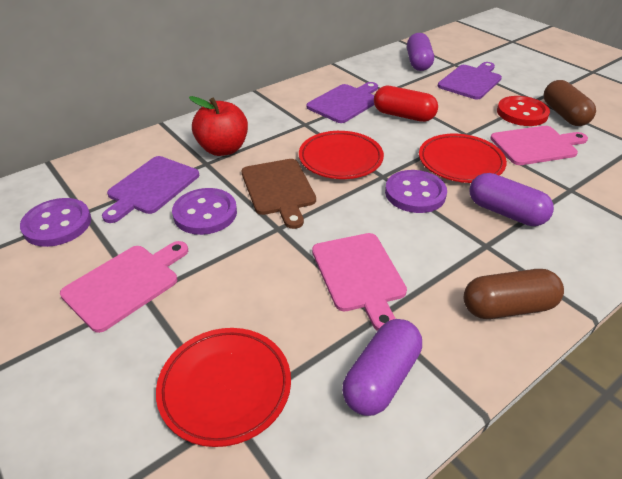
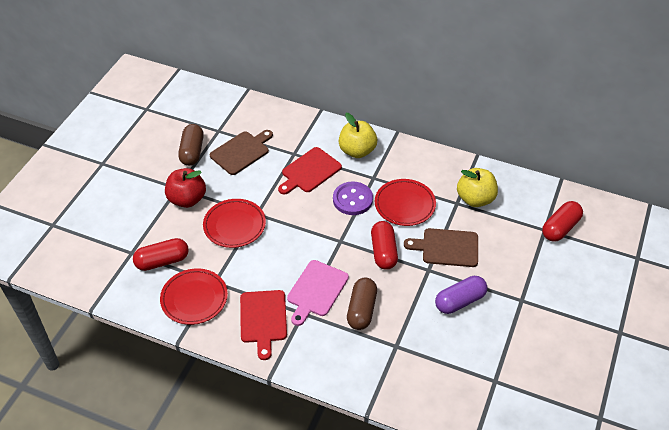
brown cutting board: [242,159,316,229] = 1 -> [210,130,273,175] [404,228,478,267] = 2
pink cutting board: [60,241,188,333] [312,233,407,331] [490,126,588,165] = 3 -> [287,260,349,326] = 1
purple button: [20,198,91,247] [172,188,237,235] [385,170,447,213] = 3 -> [333,181,373,215] = 1
purple capsule: [342,319,422,416] [407,33,434,71] [470,173,554,226] = 3 -> [435,276,487,314] = 1
purple cutting board: [102,156,199,223] [306,82,378,123] [438,62,502,99] = 3 -> none = 0
red button: [497,96,550,126] = 1 -> none = 0
red capsule: [374,86,438,122] = 1 -> [133,238,189,271] [371,221,398,270] [542,201,583,242] = 3
red cutting board: none = 0 -> [240,290,287,360] [278,147,342,195] = 2
yellow apple: none = 0 -> [339,113,377,158] [457,168,498,207] = 2

